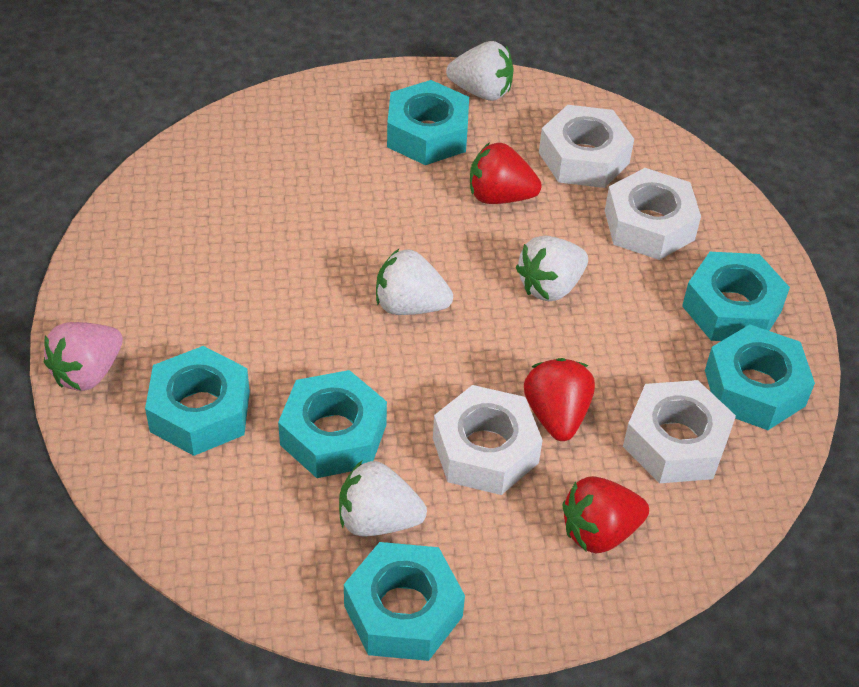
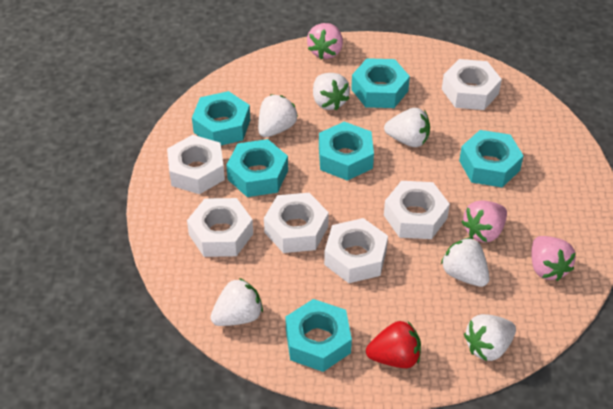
pink strawberry: [44,322,123,391] = 1 -> [307,23,343,60] [462,200,507,242] [531,236,576,281] = 3
red strawberry: [470,142,542,204] [524,358,595,441] [562,476,649,553] = 3 -> [366,321,421,368] = 1
white nut: [433,385,543,495] [539,105,634,188] [605,168,701,260] [623,380,736,483] = 4 -> [167,135,225,194] [187,198,253,257] [264,193,329,253] [324,218,388,283] [384,181,450,239] [442,59,502,110] = 6
white strawberry: [339,461,427,536] [376,249,453,315] [446,41,514,101] [516,235,588,301] = 4 -> [210,278,263,326] [258,94,298,137] [313,73,350,111] [384,108,430,147] [441,237,490,287] [464,314,516,361] = 6

